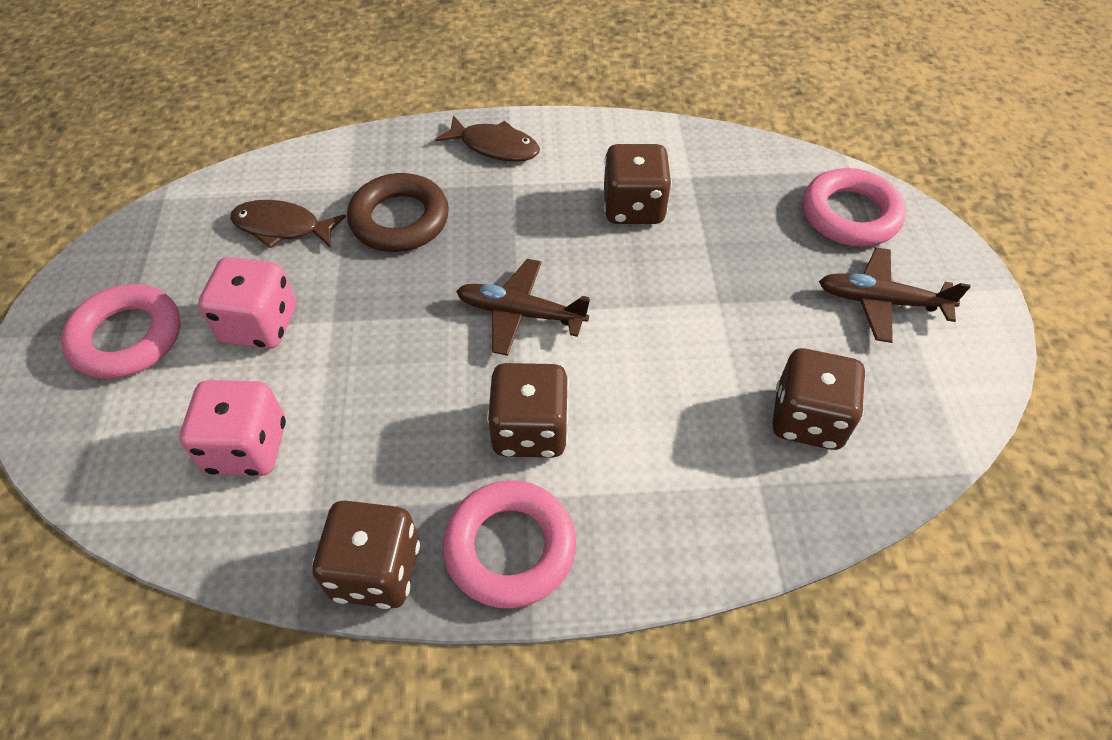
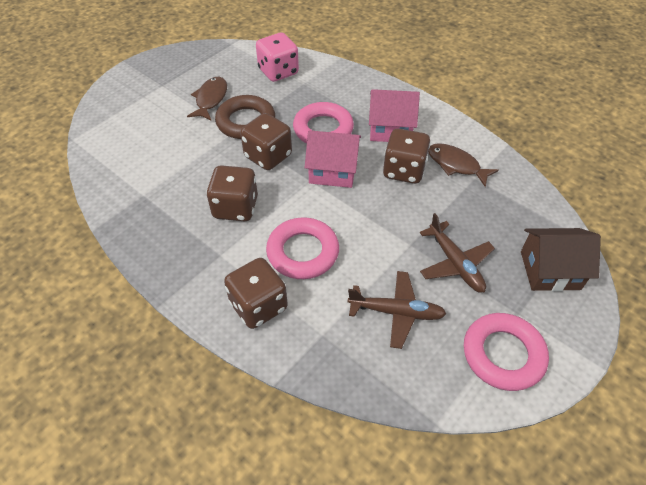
brown house: none = 0 -> [521,228,601,291] = 1
pink dice: [180,380,286,476] [198,257,296,349] = 2 -> [256,33,299,82] = 1
pink house: none = 0 -> [305,130,361,188] [369,89,420,142] = 2

